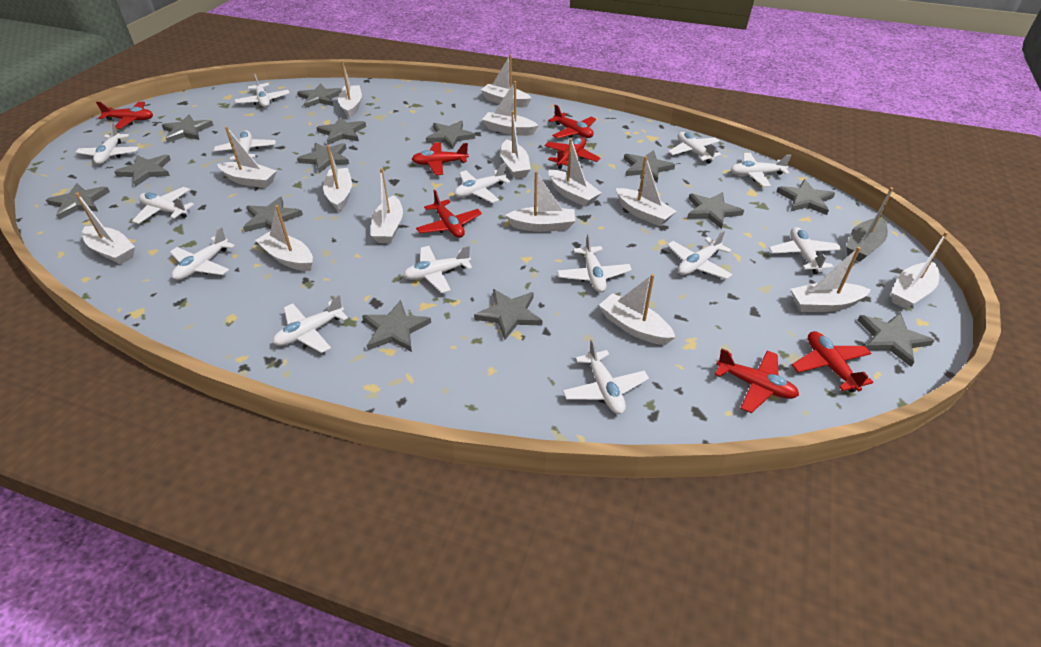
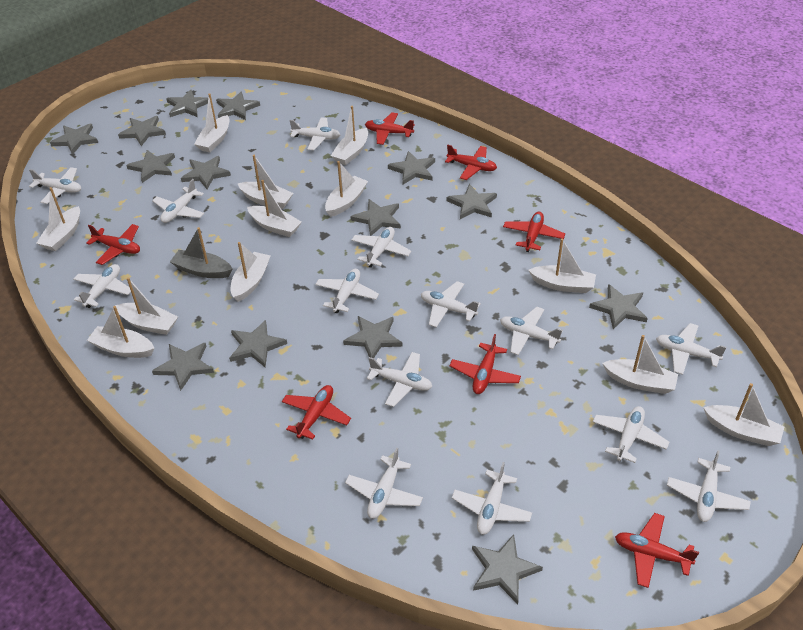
white boat: [75,193,135,264] [217,127,277,188] [255,205,313,271] [323,145,352,212] [338,60,362,118] [371,168,403,243] [481,55,532,107] [482,81,539,136] [500,111,531,179] [505,171,575,232] [548,138,601,207] [599,274,676,345] [616,156,677,226] [791,247,871,312] [891,232,948,309] = 15 -> [36,187,80,251] [87,306,154,358] [115,277,178,335] [194,94,229,152] [231,242,270,302] [238,155,293,209] [247,180,301,237] [325,161,368,217] [331,106,368,165] [528,238,596,293] [602,335,678,394] [704,383,784,446] = 12

